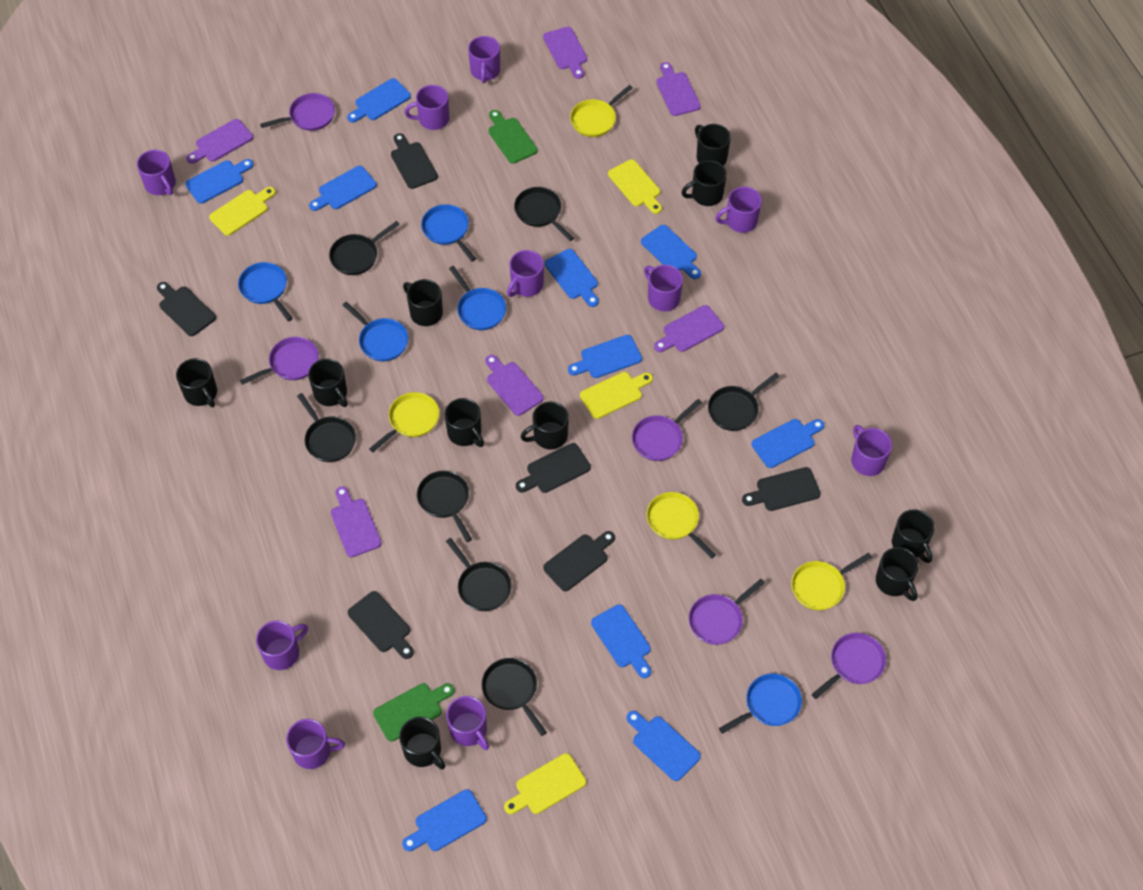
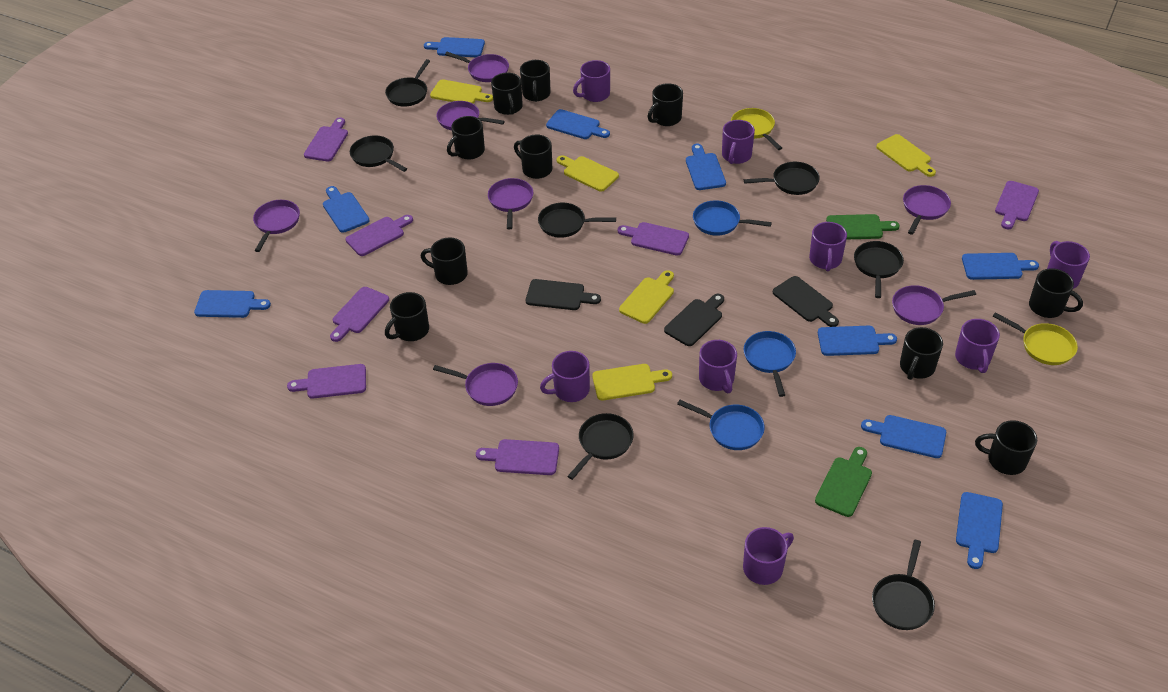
black cutting board: [157,282,216,336] [348,591,414,659] [391,133,438,189] [516,443,591,493] [543,531,615,591] [742,467,821,511] = 6 -> [526,279,601,310] [664,294,724,346] [773,276,839,327] = 3
blue cutting board: [185,159,254,204] [309,166,377,211] [347,78,411,123] [402,789,487,851] [545,249,599,307] [568,335,642,378] [591,604,651,678] [626,711,701,781] [641,225,701,279] [752,419,824,468] = 10 -> [194,290,271,318] [323,186,370,233] [424,37,485,57] [546,109,610,139] [686,144,726,190] [818,326,897,356] [861,415,946,458] [956,492,1003,569] [962,253,1039,280] = 9
blue pan: [238,262,293,321] [343,302,408,361] [421,204,476,262] [449,266,506,330] [719,673,802,734] = 5 -> [677,400,765,450] [693,200,772,236] [744,331,796,397] = 3
purple cutting board: [186,119,253,164] [331,486,382,557] [485,355,544,416] [543,27,587,79] [654,305,724,352] [656,62,701,116] = 6 -> [287,364,366,399] [304,117,348,162] [330,287,389,342] [346,215,413,256] [476,439,559,475] [617,222,689,256] [995,181,1039,229] = 7
purple mug: [137,150,176,195] [256,620,308,670] [286,719,345,769] [404,85,450,130] [446,696,489,750] [468,36,500,83] [507,250,544,297] [644,265,683,312] [715,187,762,233] [851,425,892,476] = 10 -> [540,351,590,402] [573,60,610,102] [699,340,737,393] [722,120,755,164] [743,527,794,585] [809,222,847,272] [955,319,1000,373] [1047,241,1090,289] = 8
purple pan: [240,337,319,385] [260,93,335,131] [632,399,702,461] [689,579,765,645] [811,633,886,699] = 5 -> [253,200,300,252] [433,363,518,406] [436,101,505,130] [445,52,509,82] [488,178,533,230] [892,285,976,325] [903,185,951,235] = 7
yellow cutting board: [209,187,276,236] [504,753,586,814] [580,372,653,419] [608,159,662,214] = 4 -> [430,79,493,104] [557,155,619,192] [592,364,672,400] [619,270,674,324] [876,134,936,177] = 5
yellow pan: [369,392,439,452] [570,85,633,137] [646,492,716,559] [791,553,872,610] = 4 -> [731,108,782,150] [992,312,1078,365] = 2

